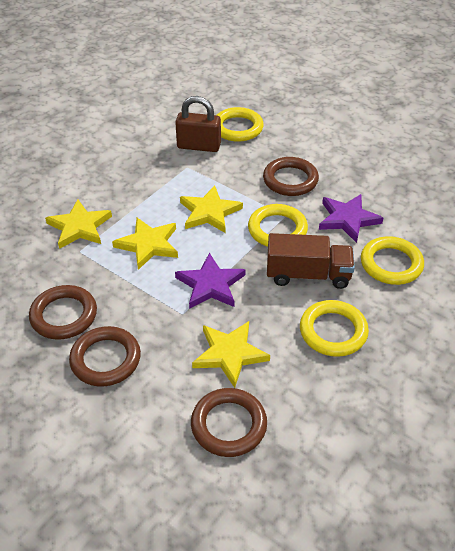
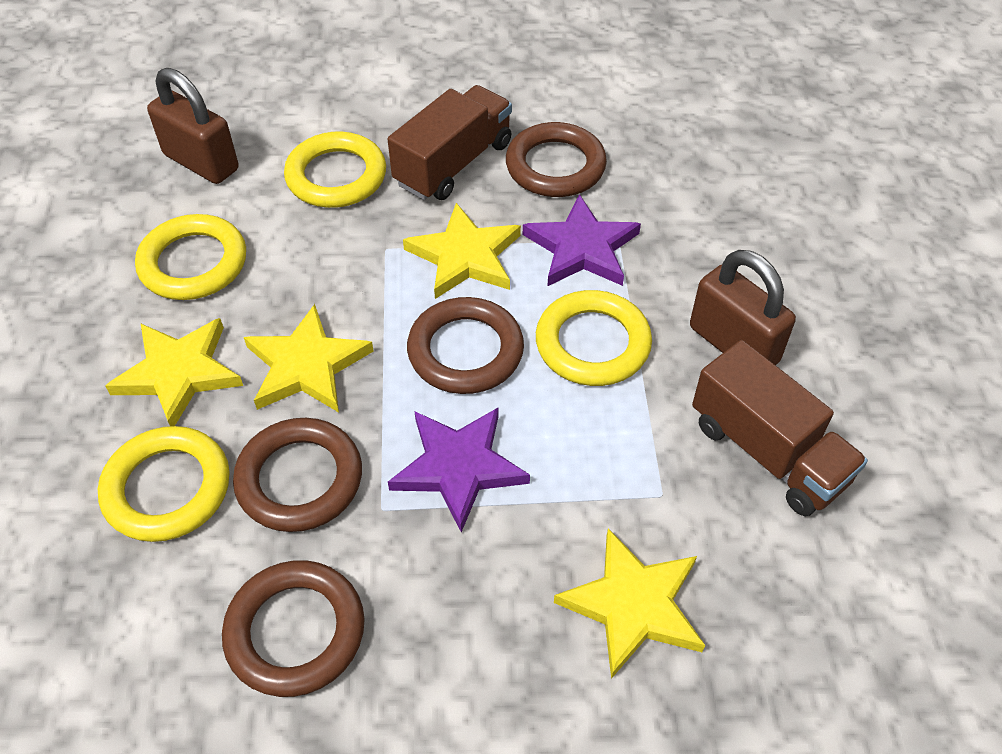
brown padlock: [175,96,221,152] = 1 -> [147,68,239,184] [690,250,796,365] = 2
brown truck: [267,233,355,289] = 1 -> [388,85,512,200] [692,340,868,516] = 2

